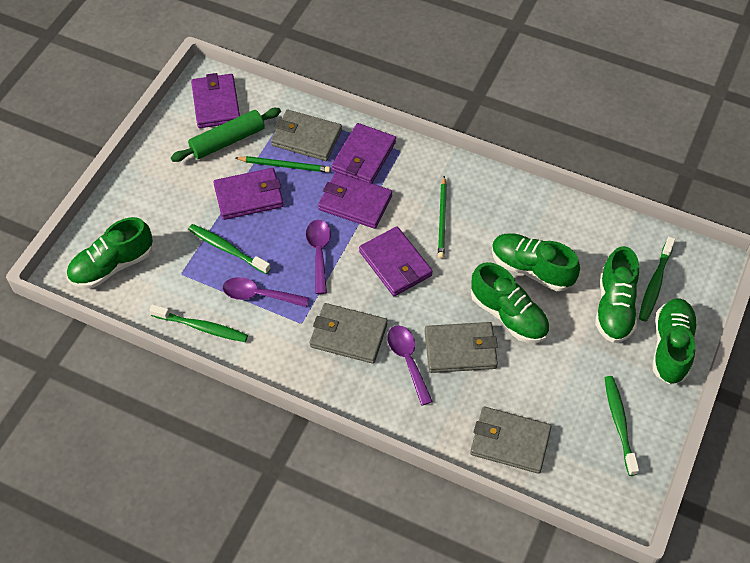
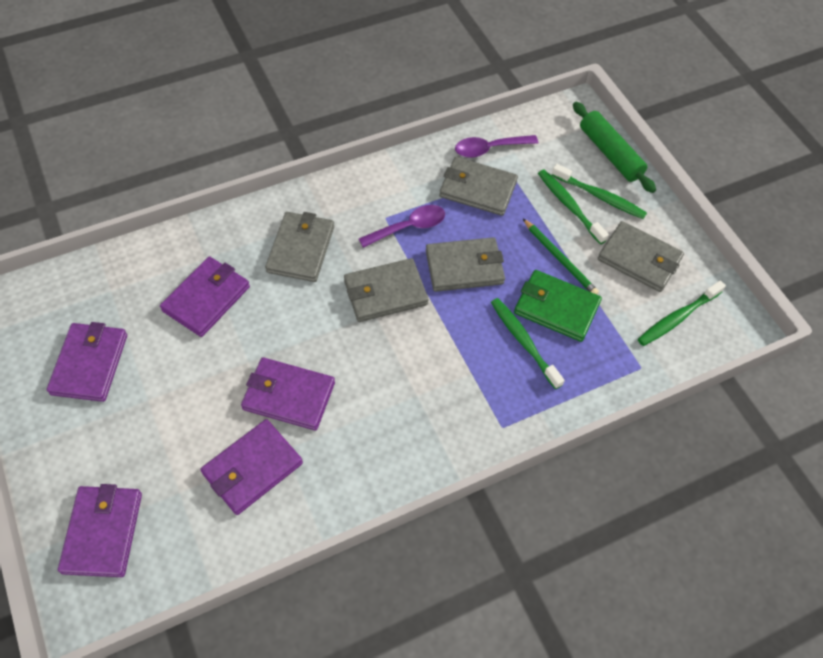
green pencil: [236,156,330,173] [438,176,447,259] = 2 -> [523,219,599,294] = 1
green shoe: [67,217,153,288] [471,262,549,343] [492,233,580,291] [595,246,639,343] [653,298,698,385] = 5 -> none = 0
green wallet: none = 0 -> [514,270,602,342] = 1
grey wallet: [271,110,342,161] [310,303,388,364] [425,322,498,373] [470,407,551,474] = 4 -> [265,212,334,282] [344,258,429,322] [426,237,505,292] [439,157,518,216] [598,221,684,292] = 5
purple spoon: [223,277,309,307] [306,220,331,294] [387,325,433,406] = 3 -> [359,205,445,248] [455,135,538,158] = 2

